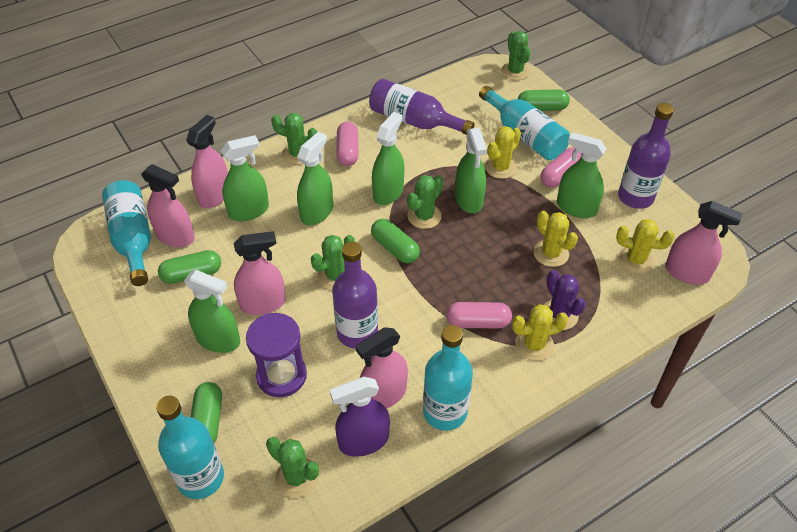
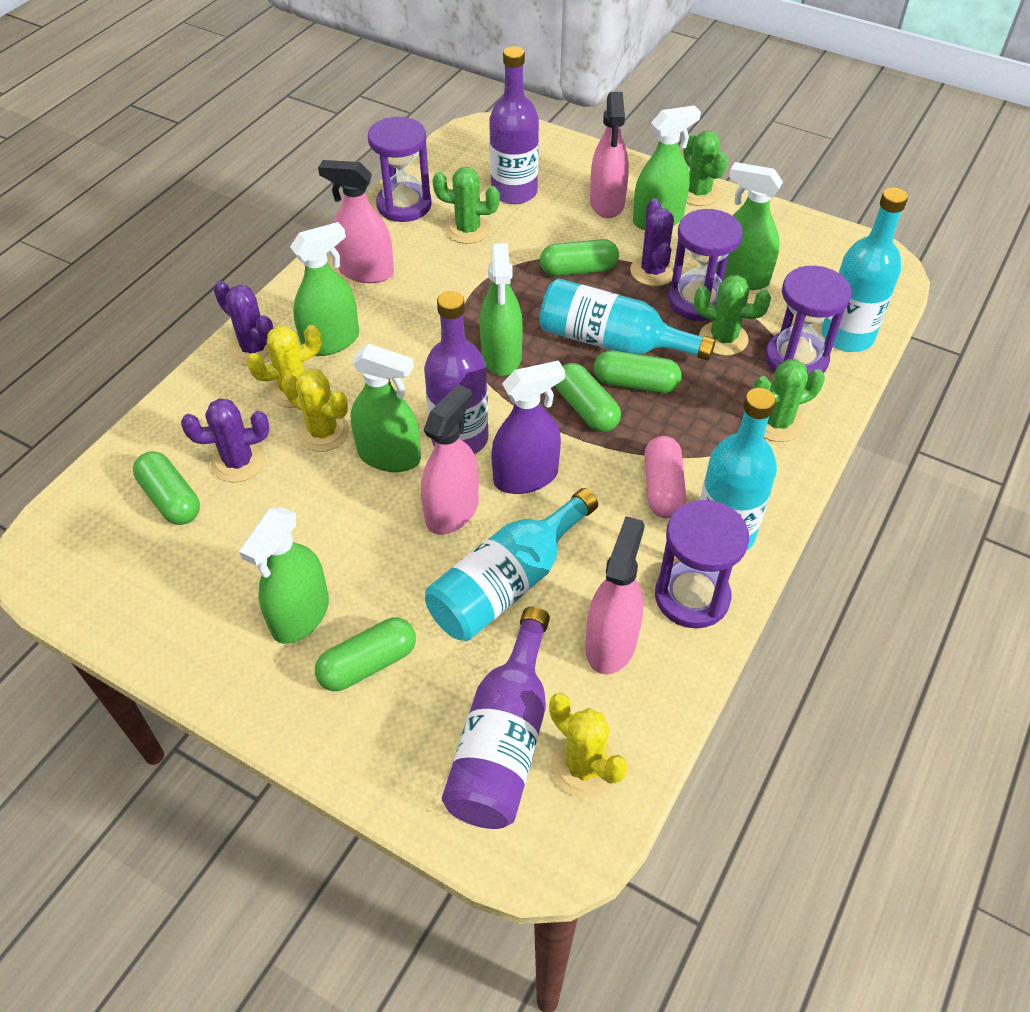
green cactus: [266,437,319,498] [271,113,317,165] [311,235,355,290] [407,175,443,229] [501,31,531,80] = 5 -> [432,167,500,244] [683,131,728,206] [694,275,771,356] [753,359,825,442] = 4
green capsule: [158,250,221,284] [191,382,222,443] [371,219,420,263] [518,89,570,111] = 4 -> [133,451,200,525] [315,618,416,691] [540,239,619,276] [556,363,621,432] [594,351,682,393] = 5
pink capsule: [336,122,358,166] [446,302,512,328] [540,148,582,188] = 3 -> [645,436,686,519] = 1
pink spray bottle: [141,164,195,247] [186,115,228,208] [234,231,286,315] [356,327,408,408] [665,201,743,285] = 5 -> [318,160,394,283] [421,384,479,535] [585,516,645,675] [590,92,629,218] = 4
purple cactus: [544,270,586,330] = 1 -> [181,398,269,483] [214,281,274,366] [630,199,674,286] = 3
purple hourglass: [246,313,307,397] = 1 -> [368,117,432,222] [655,500,749,629] [668,209,743,321] [765,266,852,375] = 4
yellow cactus: [485,126,521,179] [512,304,568,361] [534,211,578,267] [616,219,675,274] = 4 -> [247,325,322,408] [282,368,349,452] [549,693,628,798] = 3

